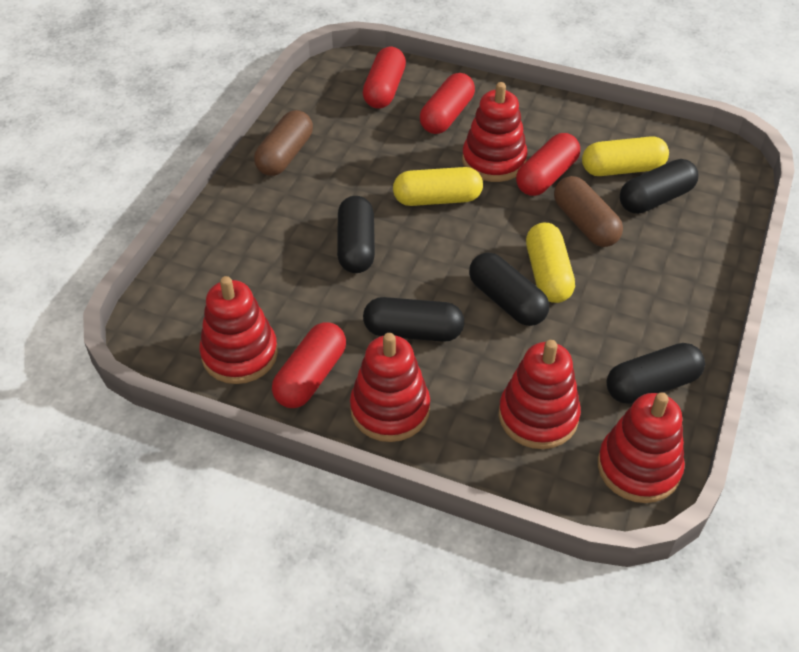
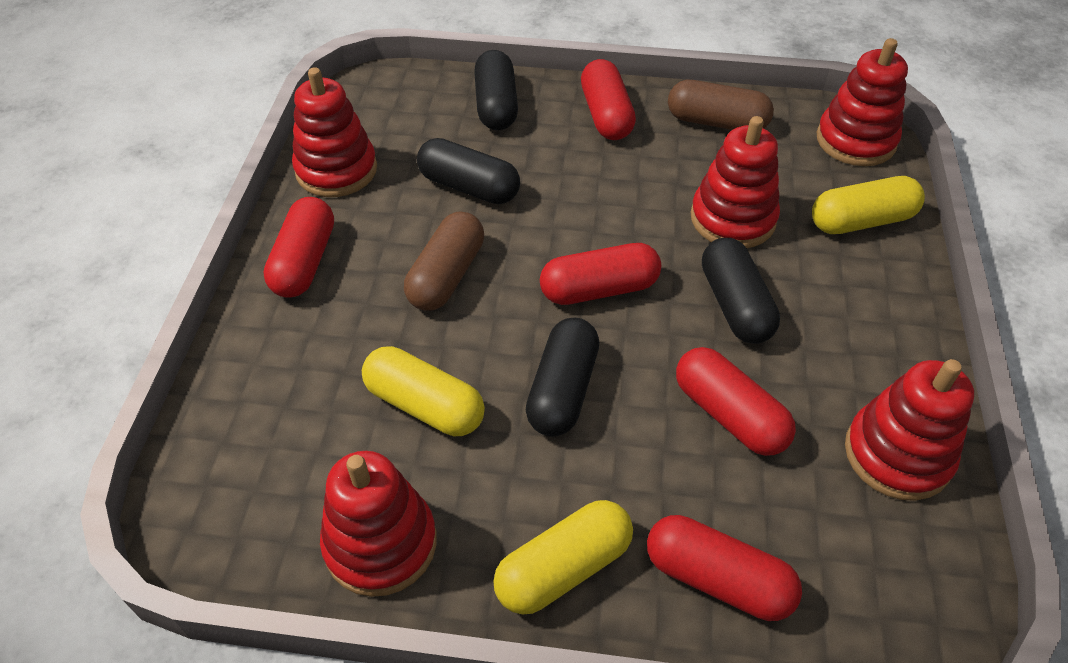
black capsule: [337,196,375,273] [363,297,464,342] [469,253,549,326] [607,343,705,404] [620,159,698,214] = 5 -> [417,138,520,204] [474,50,518,130] [526,318,599,436] [702,238,780,344] = 4
red capsule: [272,322,346,408] [363,47,406,109] [420,73,475,134] [516,133,580,196] = 4 -> [263,197,334,298] [540,243,661,305] [581,59,636,140] [647,515,802,621] [676,347,796,456] = 5

